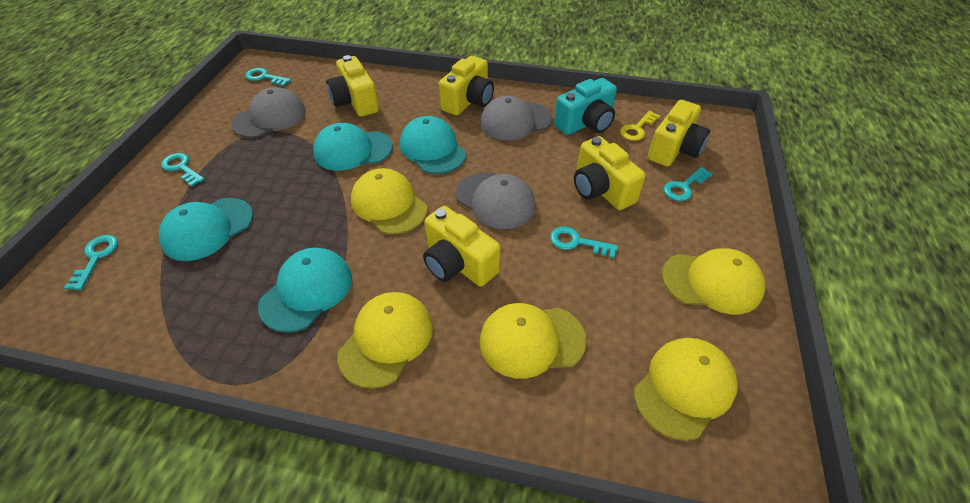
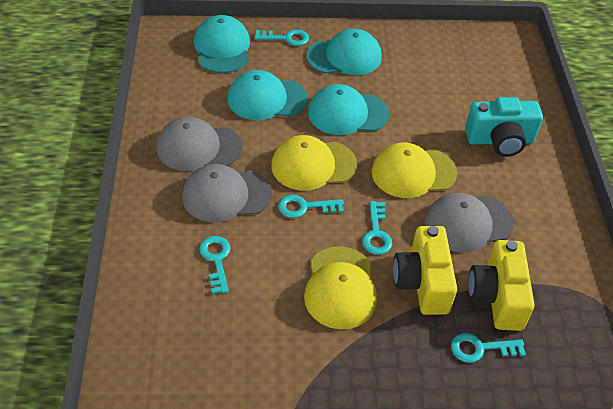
yellow camera: [326,55,379,117] [423,206,500,287] [439,56,494,116] [574,136,646,210] [648,100,710,167] = 5 -> [393,226,457,315] [468,240,535,331] = 2
yellow cap: [337,292,433,389] [351,168,427,234] [480,303,587,379] [634,338,738,441] [662,248,765,314] = 5 -> [271,135,357,191] [304,246,377,329] [371,143,457,198] = 3
yellow key: [620,111,660,141] = 1 -> none = 0

